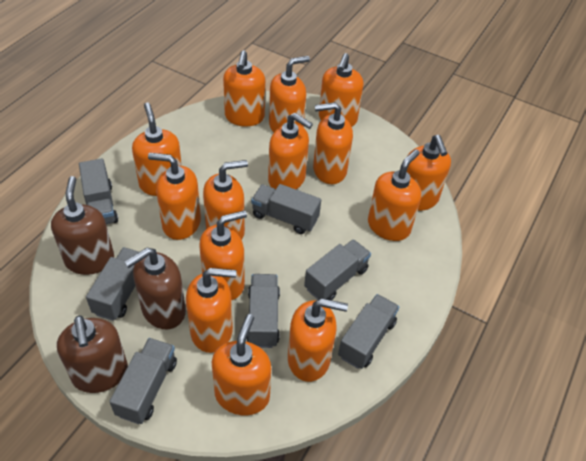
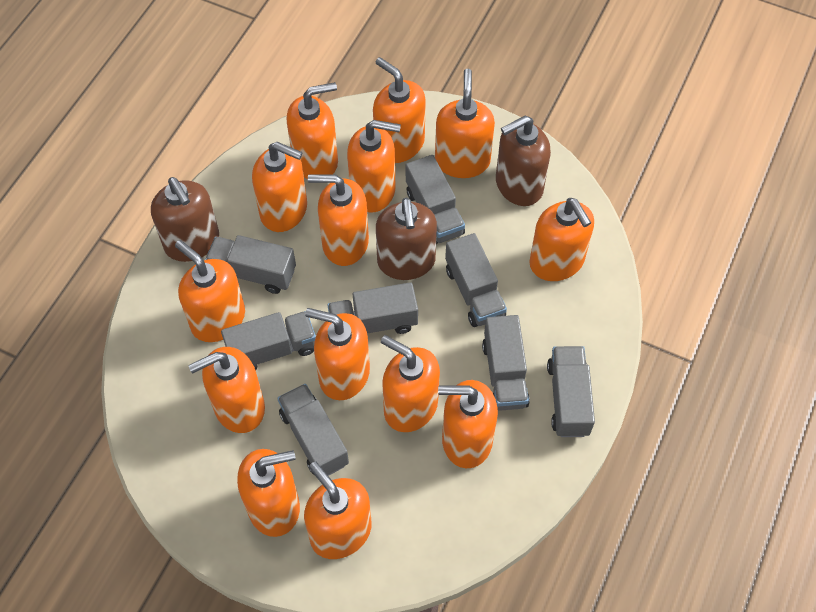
grey truck: [79,158,118,224] [86,247,139,321] [109,338,177,424] [246,274,280,348] [251,184,321,234] [304,239,371,300] [338,294,399,369] = 7 -> [205,235,296,294] [221,311,316,370] [277,384,349,476] [328,282,418,334] [406,155,465,244] [445,233,507,327] [482,315,530,411] [547,346,595,437] = 8

